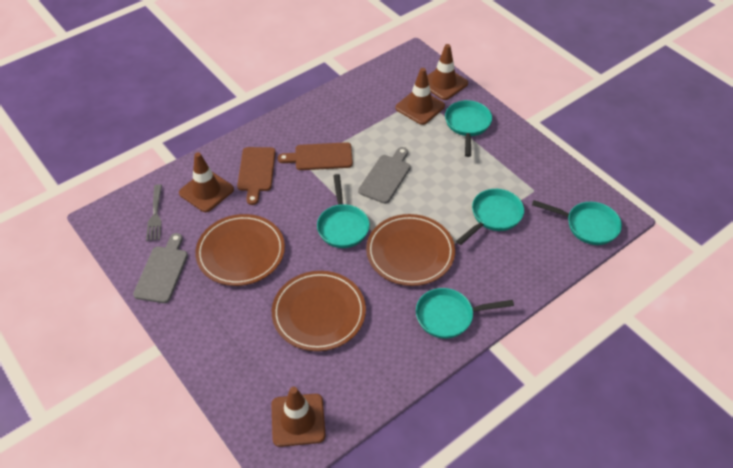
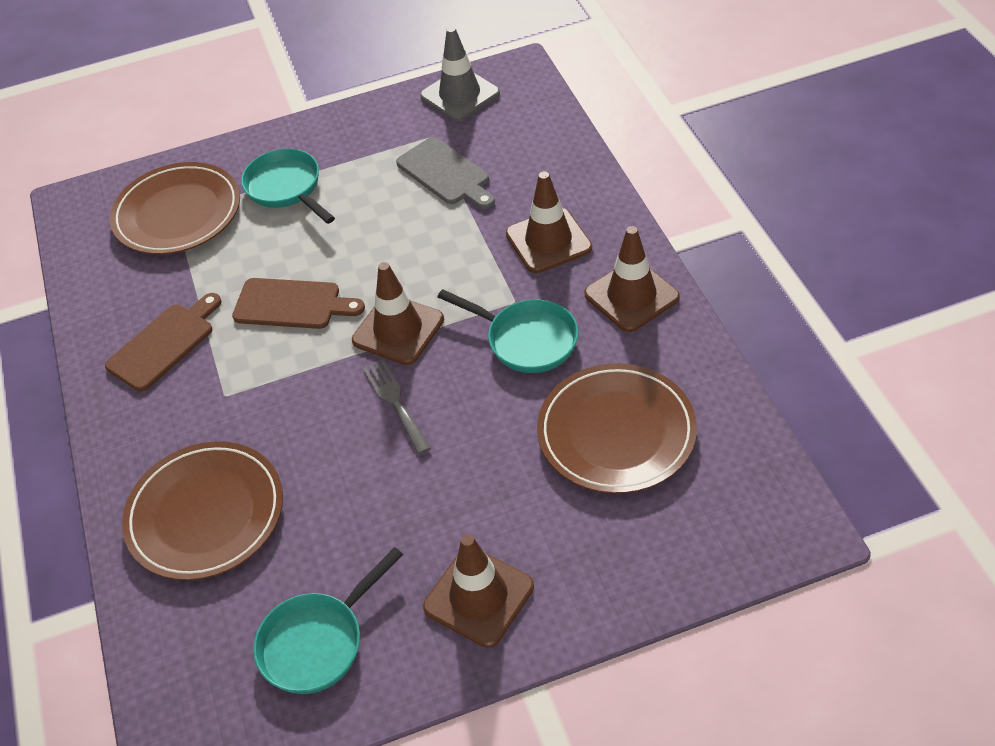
grey cutting board: [133,233,188,303] [358,147,411,204] = 2 -> [396,137,495,209] = 1
grey traffic cone: none = 0 -> [420,27,500,121] = 1
turquoise pan: [317,174,370,248] [416,288,514,339] [445,100,492,157] [456,189,524,245] [532,200,622,245] = 5 -> [241,149,335,224] [253,547,403,694] [438,289,579,373] = 3

